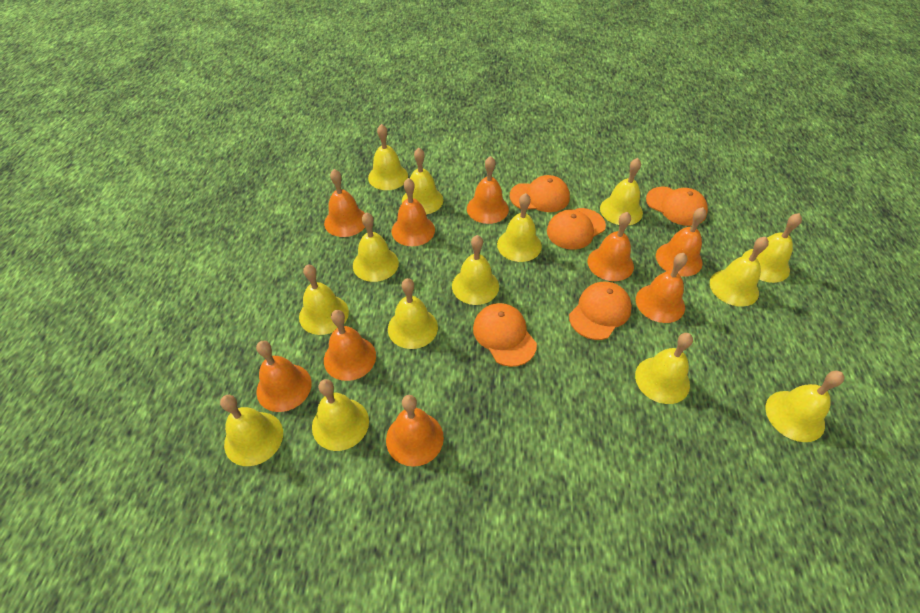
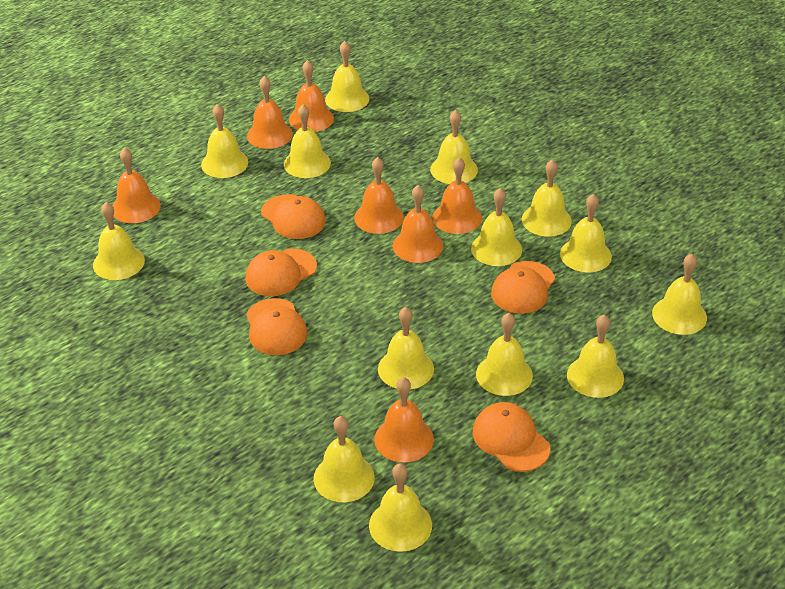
orange bell: [256,341,312,412] [324,169,365,237] [324,310,376,381] [386,395,444,467] [391,178,435,246] [467,156,509,224] [588,212,634,281] [636,253,688,323] [656,207,706,277] = 9 -> [113,147,161,223] [247,76,293,149] [289,60,334,132] [354,157,404,234] [374,377,434,462] [393,185,443,263] [433,157,482,234] = 7

